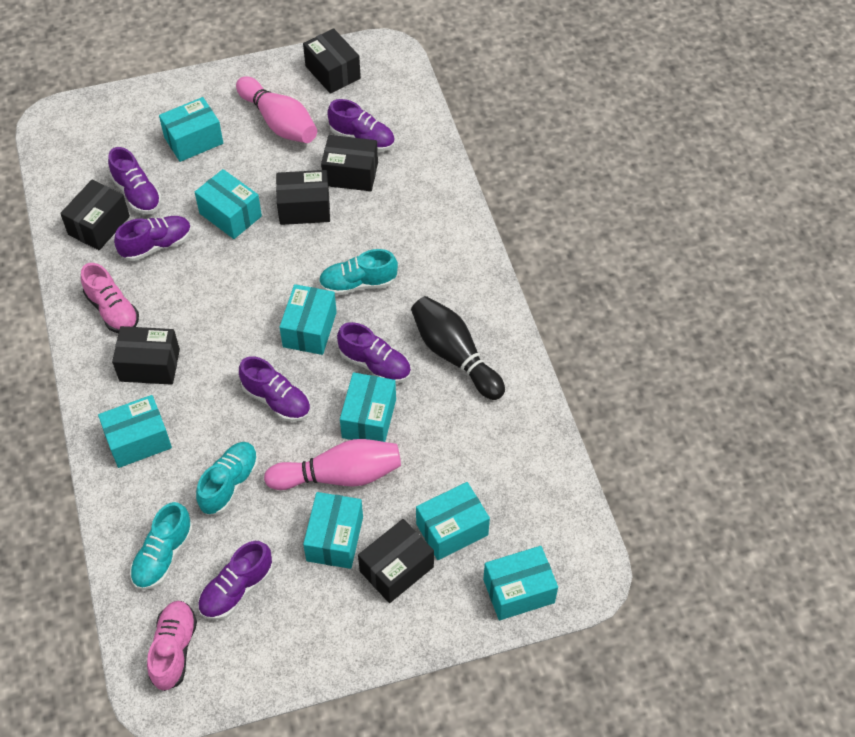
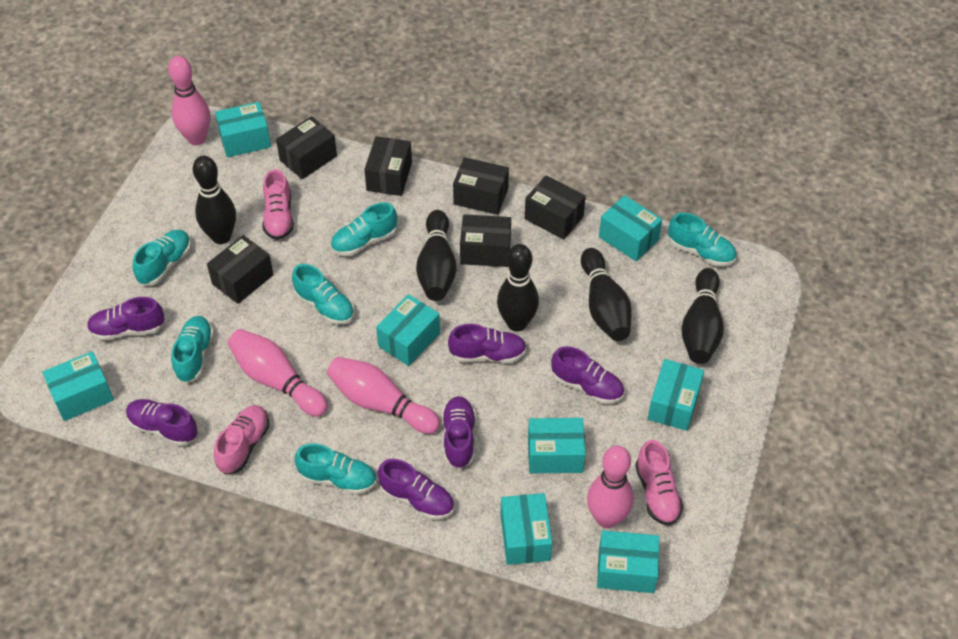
black bowling pin: [411,296,505,400] = 1 -> [193,156,236,244] [416,210,457,301] [497,244,539,331] [581,248,632,341] [681,268,724,364] = 5
pink bowling pin: [236,76,317,143] [264,439,401,490] = 2 -> [168,56,210,145] [228,329,328,417] [327,357,440,434] [587,446,634,528] = 4
pink shoe: [81,263,139,333] [147,601,197,691] = 2 -> [214,405,269,474] [263,169,294,240] [635,440,683,526] = 3
turquoise shoe: [130,502,193,590] [196,442,258,515] [319,249,398,296] = 3 -> [133,230,191,285] [171,316,214,383] [292,264,354,325] [295,443,377,495] [330,202,397,256] [668,213,736,266] = 6

